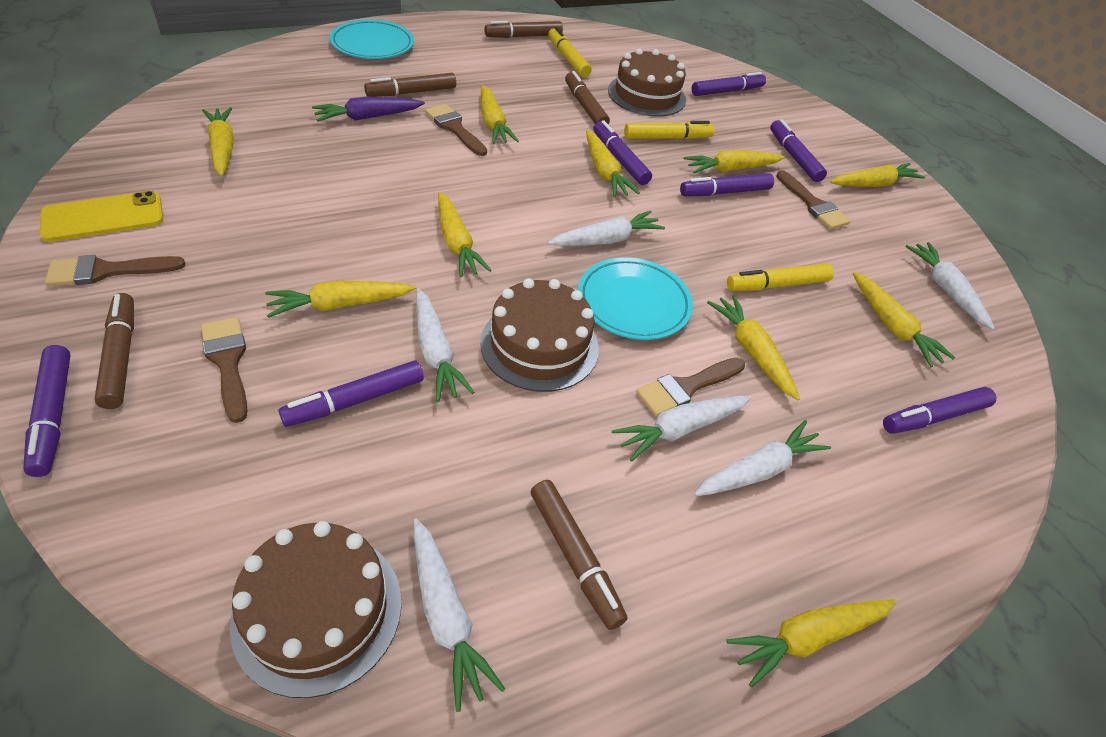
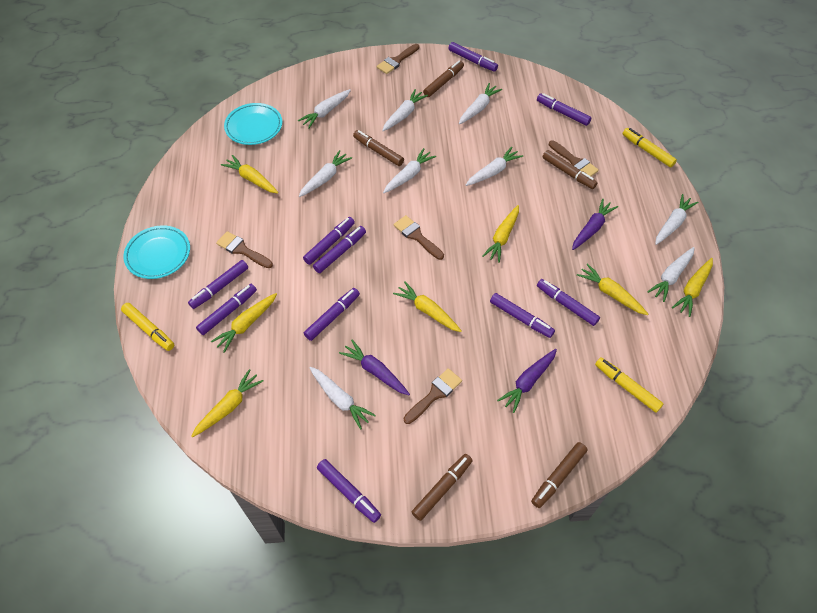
brown cake: [230,521,402,698] [480,278,599,392] [608,48,686,117] = 3 -> none = 0
purple carrot: [312,97,425,122] = 1 -> [339,340,410,395] [497,349,557,413] [572,199,618,250] = 3
purple marker: [23,345,71,477] [278,360,424,427] [593,120,652,185] [680,173,774,196] [691,72,766,96] [770,119,827,182] [883,387,996,434] = 7 -> [188,260,248,309] [196,284,257,335] [303,217,355,265] [304,288,360,341] [313,226,366,273] [317,459,381,523] [448,42,498,71] [490,293,555,338] [537,93,591,126] [537,279,600,326] = 10
white carrot: [413,519,505,712] [416,288,474,402] [547,211,665,246] [612,396,751,462] [694,420,831,496] [905,242,995,330] = 6 -> [298,89,351,128] [299,150,352,197] [309,367,376,430] [382,89,428,131] [383,148,436,193] [459,83,502,124] [466,147,523,186] [647,247,695,302] [655,194,698,245] = 9
yellow carrot: [202,107,234,176] [265,281,416,318] [438,192,492,277] [481,85,519,144] [586,130,640,197] [684,150,785,173] [707,295,800,400] [726,599,897,687] [830,163,925,187] [853,272,955,367] = 10 -> [191,369,264,437] [211,293,277,353] [221,155,278,193] [393,281,462,332] [482,205,519,263] [577,263,648,315] [672,258,713,317] = 7
yellow phone: [40,191,163,242] = 1 -> none = 0

